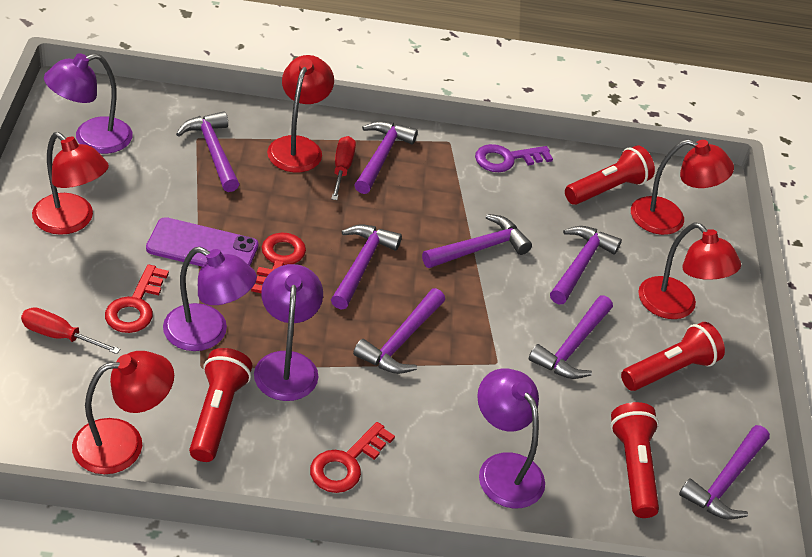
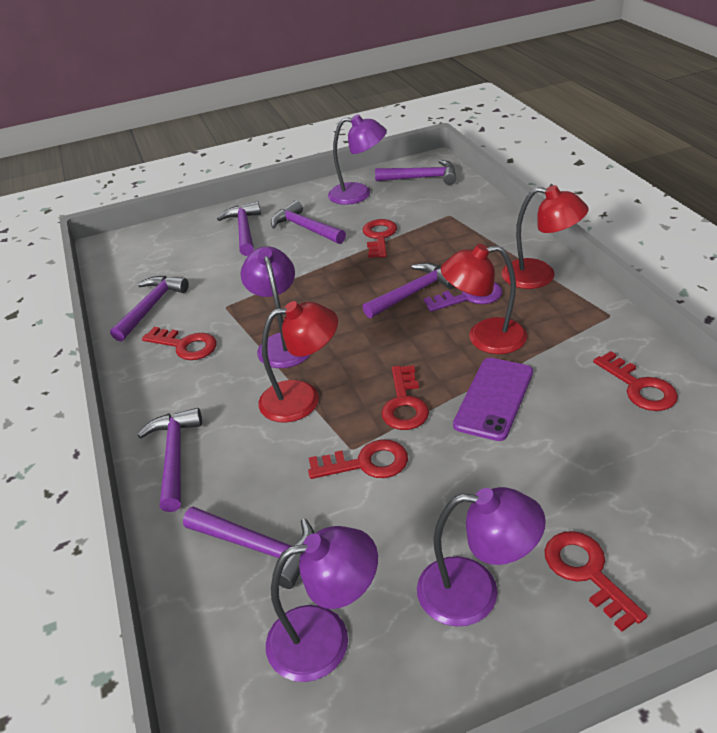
purple hammer: [176,111,239,192] [331,225,402,310] [353,288,445,374] [354,121,418,194] [422,214,532,268] [529,296,613,379] [550,226,622,304] [679,425,770,519] = 8 -> [110,276,189,341] [137,408,202,512] [183,507,314,589] [217,201,261,256] [271,200,346,244] [363,263,455,318] [375,160,456,185] = 7
red flashlight: [189,348,252,462] [565,145,655,205] [610,402,659,518] [621,322,725,391] = 4 -> none = 0
red key: [105,264,169,333] [251,232,306,293] [310,422,395,493] = 3 -> [142,327,217,360] [308,439,408,479] [363,219,397,258] [381,365,429,430] [545,531,647,632] [593,351,678,411] = 6
red lamp: [32,132,109,235] [72,351,174,474] [267,55,334,172] [631,139,734,235] [638,222,741,319] = 5 -> [259,301,338,423] [441,244,527,354] [502,185,589,289] = 3
red screwdriver: [21,307,120,354] [331,136,356,200] = 2 -> none = 0

